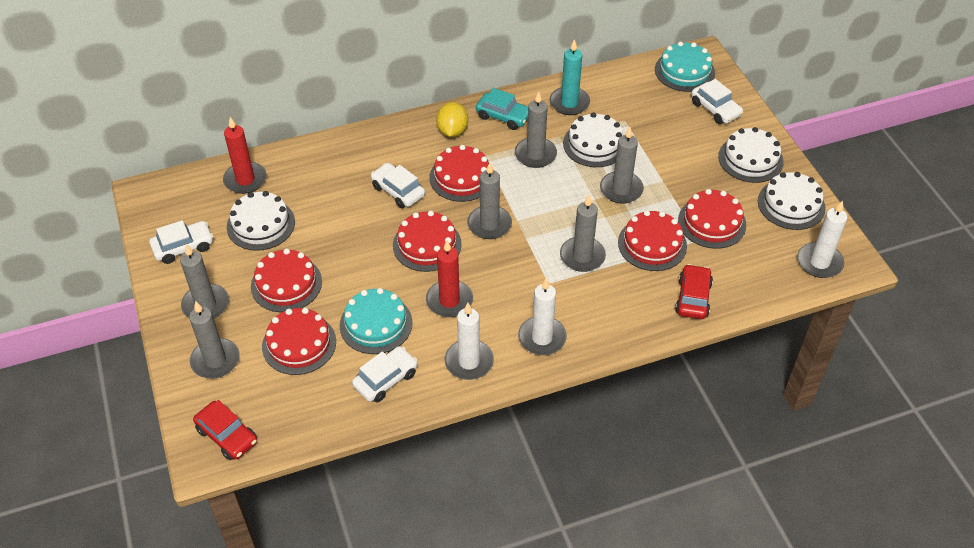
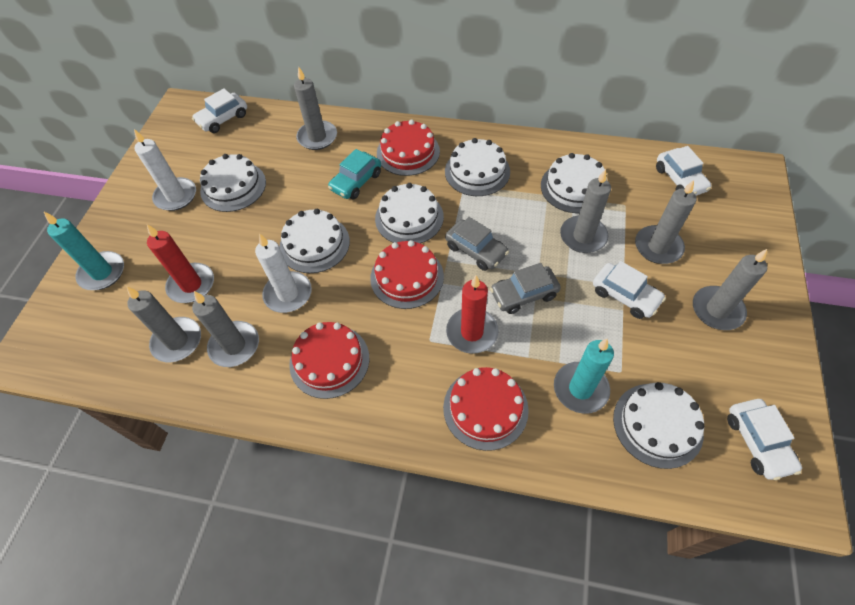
grey car: none = 0 -> [445,217,509,271] [490,263,561,314] = 2
red cake: [251,249,322,312] [262,308,336,375] [393,211,462,272] [429,145,489,202] [618,210,687,271] [678,189,746,249] = 6 -> [289,322,369,399] [370,240,444,309] [377,120,440,176] [443,367,529,451] = 4
red car: [193,400,257,460] [675,264,713,319] = 2 -> none = 0
turquoise cake: [339,288,413,354] [655,42,715,92] = 2 -> none = 0
turquoise candle: [549,39,590,115] = 1 -> [44,212,124,290] [554,339,614,414] = 2
white cake: [227,191,295,251] [563,112,623,167] [718,127,784,183] [758,172,826,230] = 4 -> [200,154,266,212] [280,209,350,273] [375,183,444,244] [445,138,510,196] [541,153,607,213] [613,382,704,469] = 6
white candle: [444,303,494,380] [518,278,567,355] [797,200,848,278] = 3 -> [134,129,196,211] [255,233,312,313] = 2
yellow lemon: [436,102,468,137] = 1 -> none = 0

